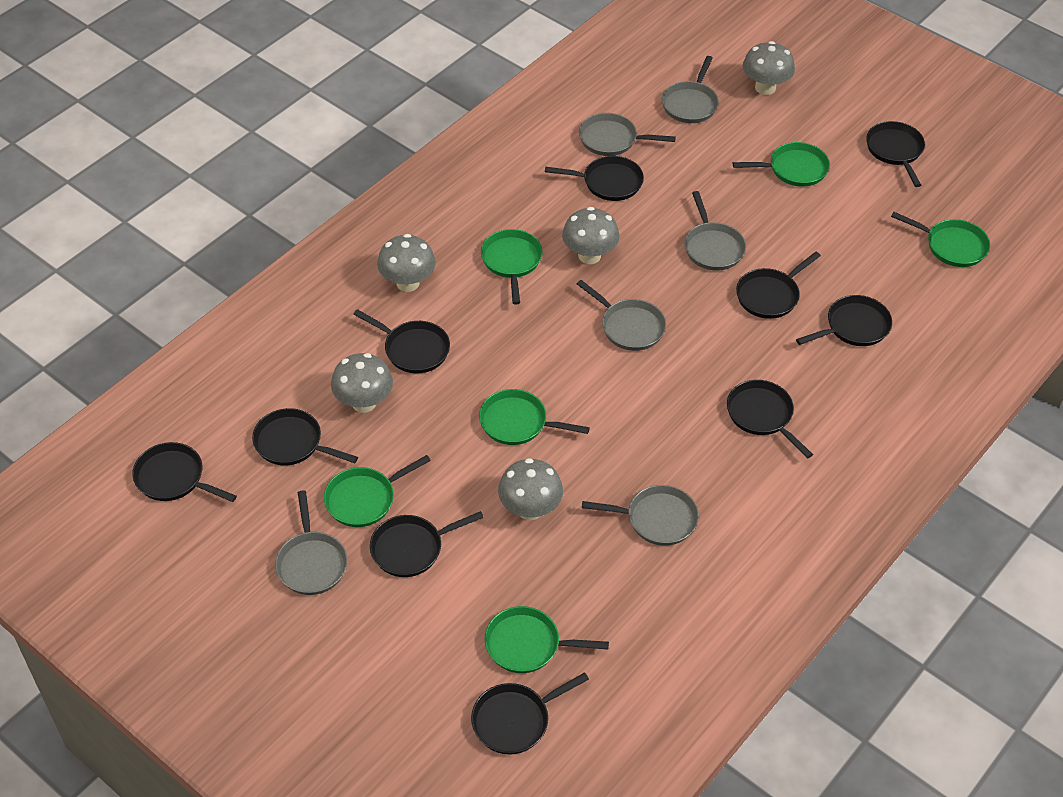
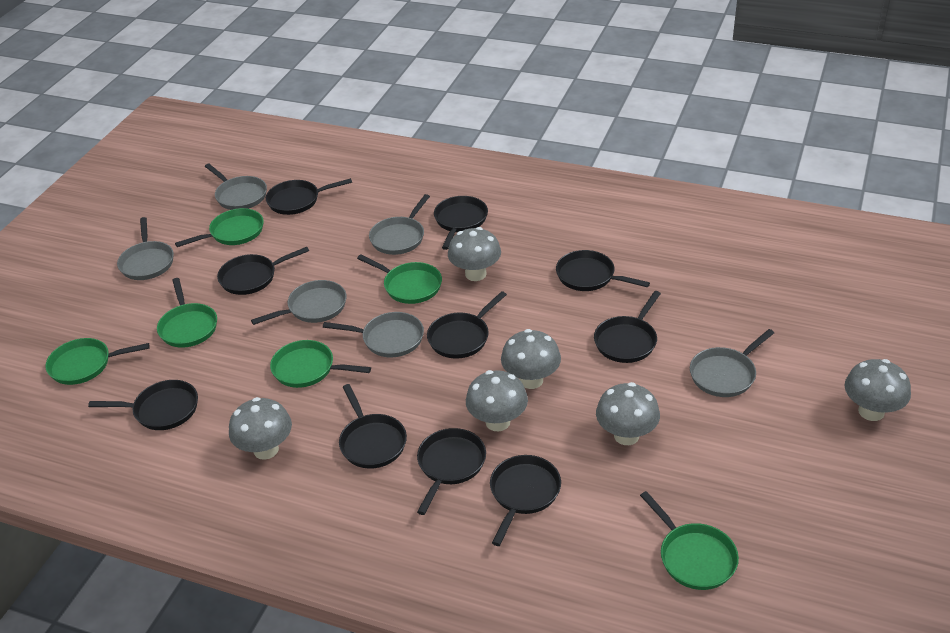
grey mushroom: [331,353,393,413] [377,234,436,292] [498,458,563,520] [562,207,619,264] [743,41,795,95] = 5 -> [229,397,292,460] [448,227,501,281] [466,370,528,431] [501,329,561,389] [596,382,660,445] [845,359,911,421] = 6

